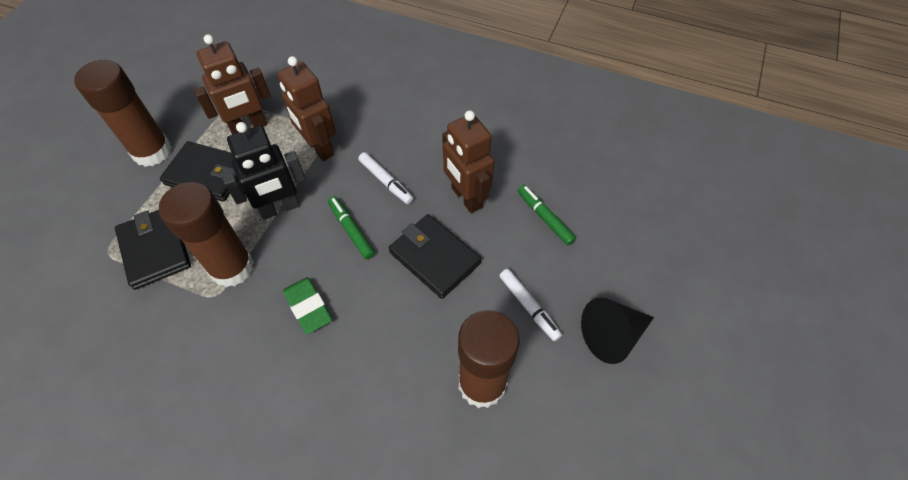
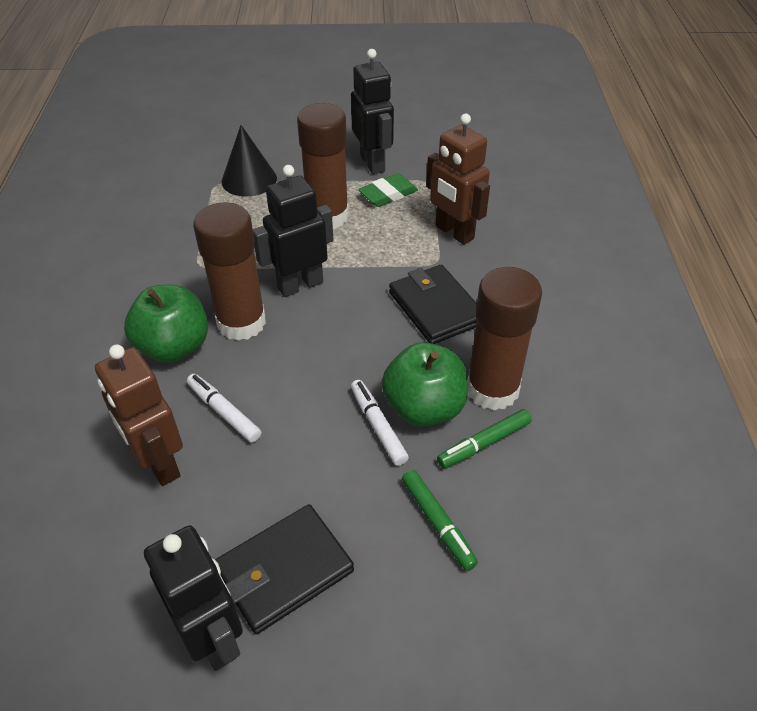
black robot: [222,122,305,220] = 1 -> [144,525,243,671] [253,165,333,297] [351,49,394,174] = 3
black wallet: [115,210,191,290] [160,141,238,202] [389,214,481,299] = 3 -> [215,504,354,634] [389,265,477,344] = 2
brown robot: [194,34,270,134] [278,56,336,161] [442,110,494,213] = 3 -> [95,345,183,486] [426,113,490,245] = 2
green apple: none = 0 -> [124,285,208,363] [381,342,468,427] = 2

